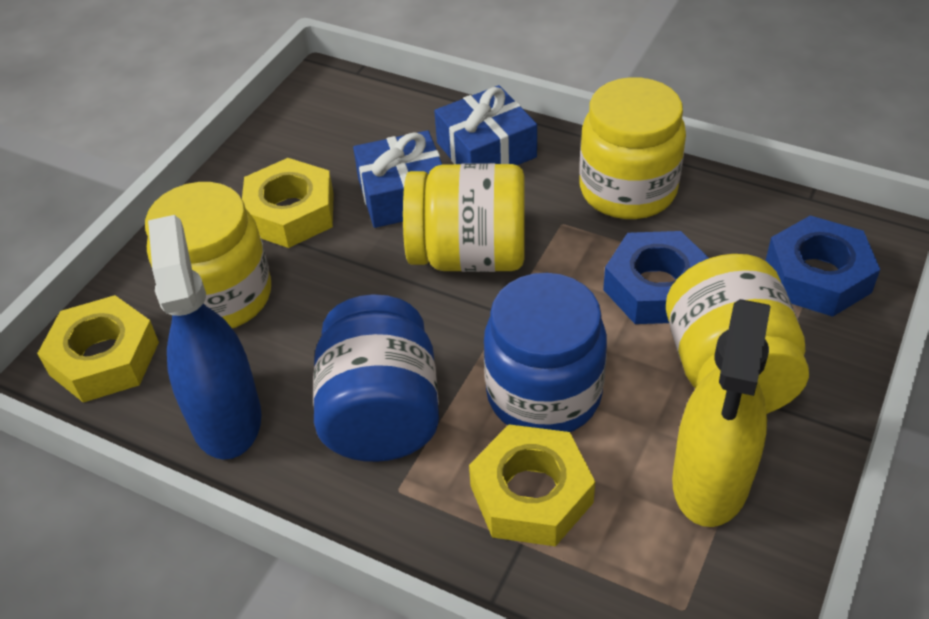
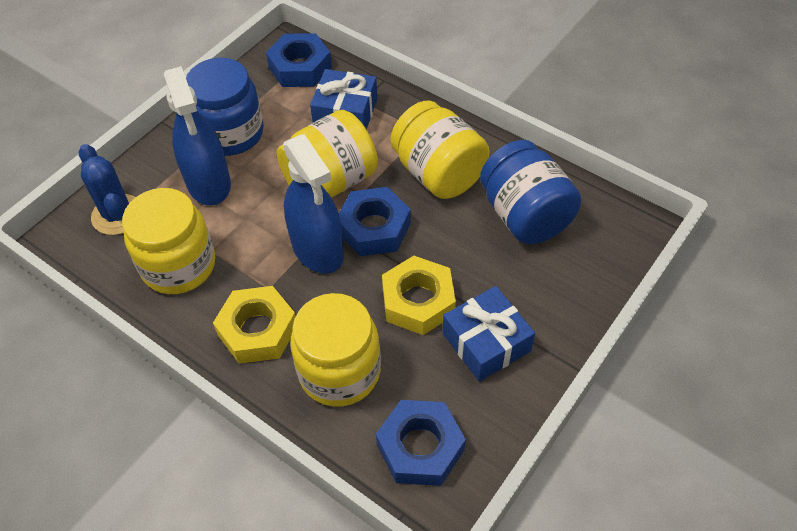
blue cactus: none = 0 -> [79,144,135,235] = 1
blue nut: [603,231,709,324] [765,216,880,317] = 2 -> [266,33,332,87] [339,187,411,256] [376,400,466,486] = 3
blue spray bottle: [148,215,261,460] = 1 -> [164,66,231,206] [283,134,344,274] = 2
yellow nut: [37,295,159,403] [242,158,334,248] [469,424,595,547] = 3 -> [213,286,296,364] [382,256,456,335] = 2
yellow spray bottle: [672,299,771,527] = 1 -> none = 0

